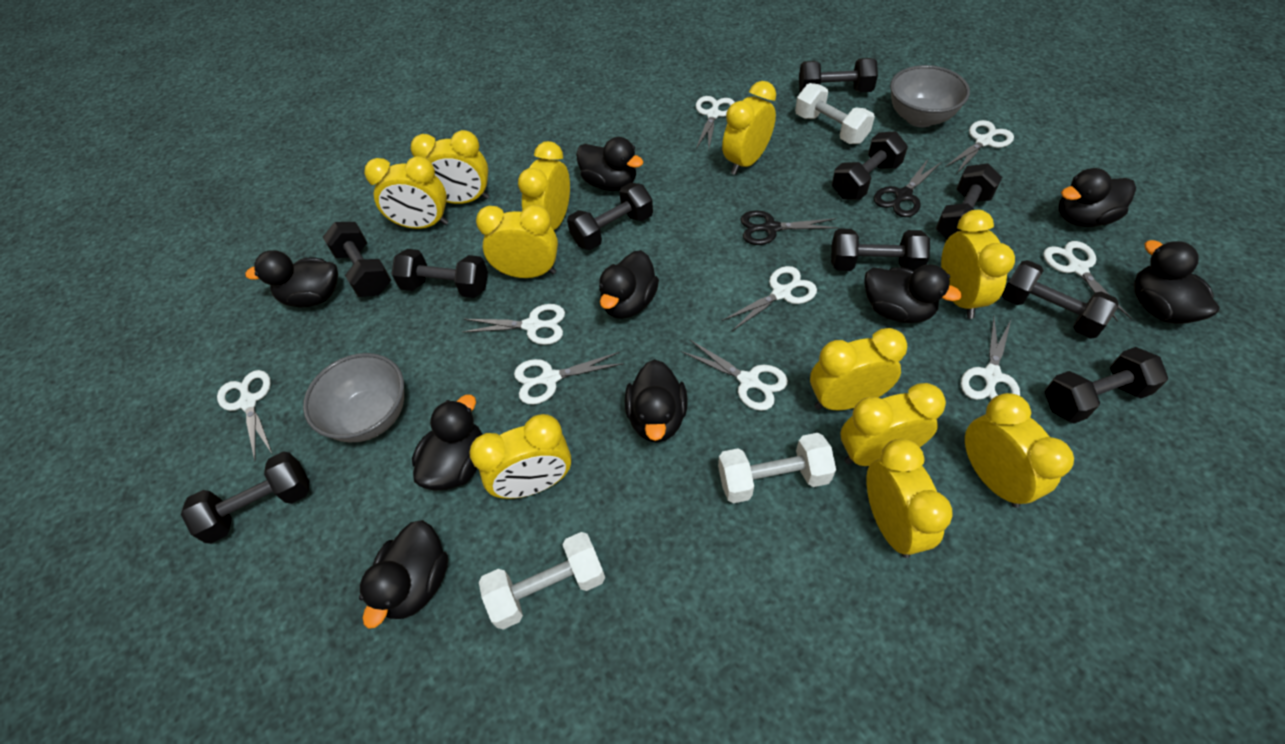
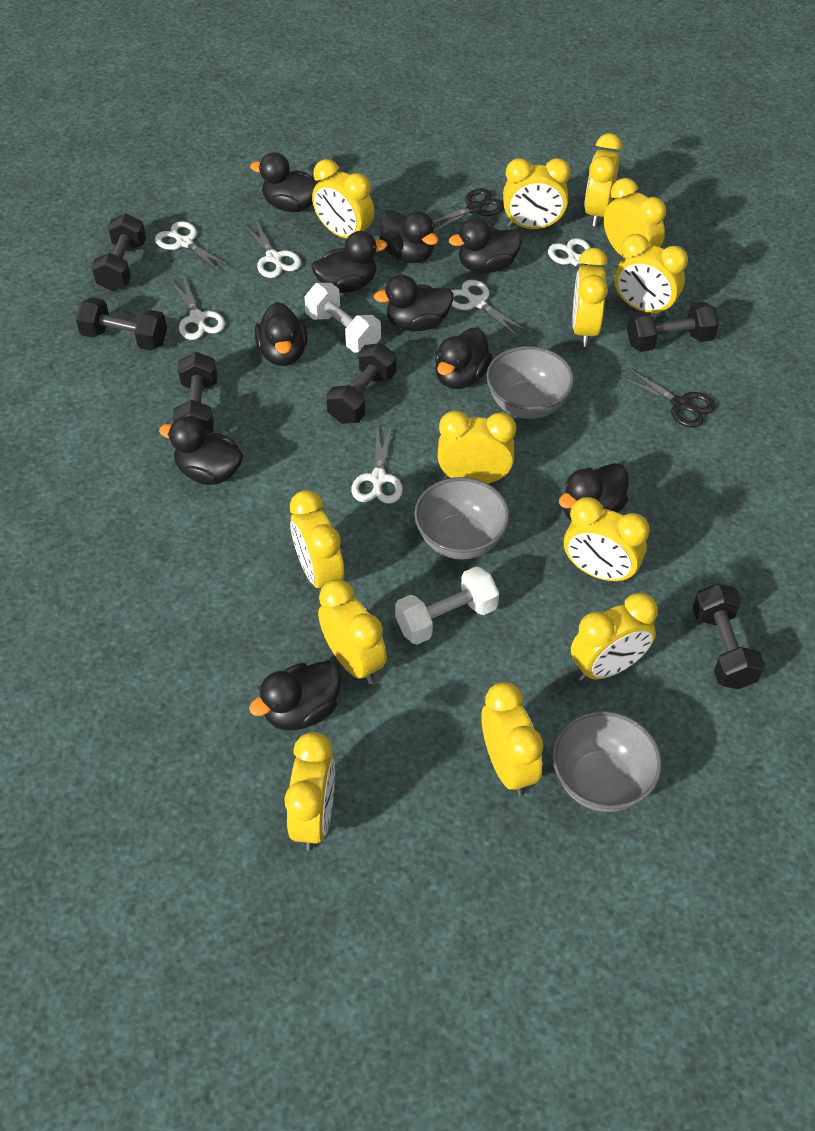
black duck: [245,250,338,307] [359,520,448,629] [412,395,482,491] [576,137,643,191] [599,250,659,319] [625,359,688,443] [864,264,962,323] [1059,168,1136,227] [1134,240,1220,324] = 9 -> [159,416,243,485] [249,661,341,730] [250,152,319,212] [255,302,308,366] [312,231,387,293] [374,275,454,331] [379,210,438,263] [435,327,492,389] [449,218,523,273] [559,463,629,521] = 10
black dumbbell: [181,451,309,544] [323,222,391,297] [392,249,488,298] [567,183,653,250] [799,58,878,93] [831,229,930,271] [832,131,908,200] [936,163,1002,239] [1002,260,1118,339] [1045,347,1168,424] = 10 -> [76,297,167,351] [91,213,146,291] [173,352,217,435] [326,343,396,424] [627,302,719,352] [692,584,765,689] = 6
grey bowl: [303,353,404,442] [890,65,970,127] = 2 -> [414,477,510,560] [486,346,574,419] [552,711,662,812] = 3
white dumbbell: [479,532,605,630] [718,433,836,503] [795,83,875,144] = 3 -> [304,283,381,353] [395,566,499,645] = 2
white scissors: [217,370,273,461] [463,304,565,345] [514,352,624,405] [681,340,788,411] [696,96,735,149] [722,266,817,331] [945,120,1014,173] [961,317,1020,400] [1043,241,1131,322] = 9 -> [155,221,231,272] [171,275,225,340] [243,220,301,278] [351,425,403,504] [451,280,528,337] [548,238,609,297] = 6
yellow clock: [364,156,448,229] [411,130,489,204] [469,414,571,499] [476,205,558,278] [518,141,570,230] [722,81,776,175] [810,328,907,410] [841,383,946,466] [866,439,953,558] [941,210,1015,319] [965,393,1074,508] = 11 -> [284,732,335,851] [290,490,344,588] [312,159,374,238] [318,580,387,684] [438,411,516,484] [481,682,543,796] [503,158,571,229] [564,497,650,584] [571,593,658,681] [572,248,608,347] [584,133,622,227] [604,178,666,257] [614,234,688,317] = 13

